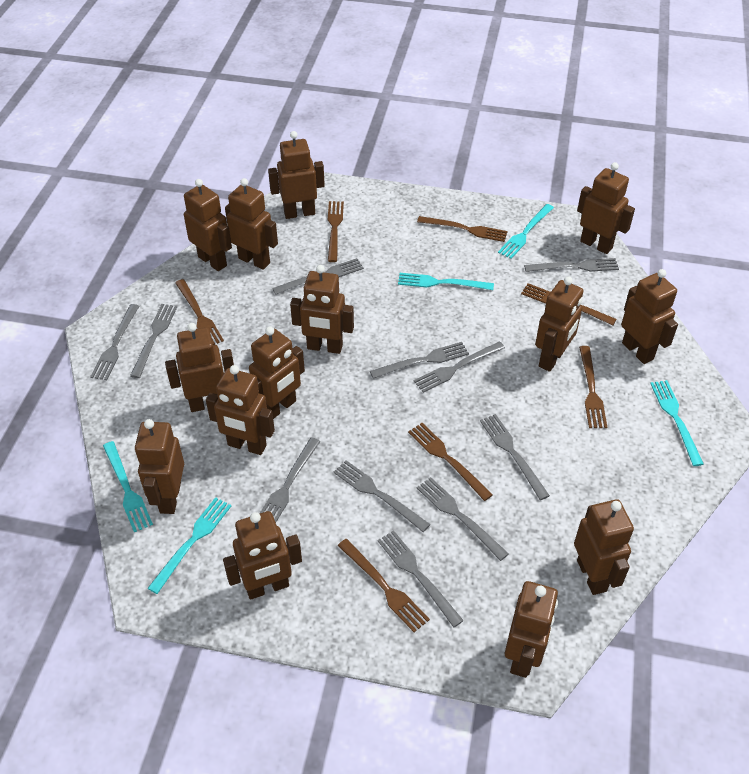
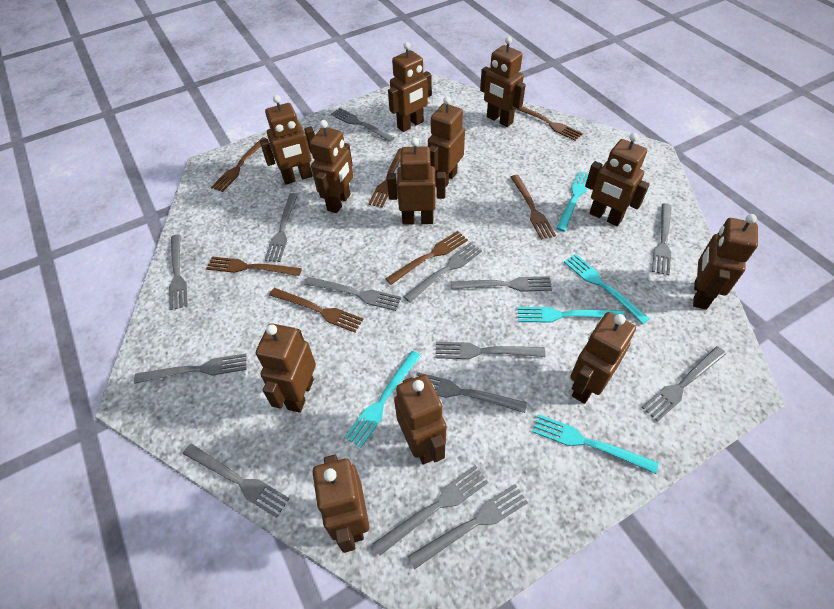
brown robot: [135,419,184,514] [165,323,234,412] [184,179,232,271] [206,365,275,455] [223,511,302,600] [225,178,278,270] [249,326,305,419] [268,131,325,219] [290,265,354,354] [505,581,558,678] [535,277,583,372] [574,499,634,595] [577,162,635,254] [621,269,678,364] = 14 -> [256,323,316,413] [260,95,315,185] [310,120,353,213] [312,455,370,553] [387,138,446,225] [388,42,432,132] [394,375,446,465] [428,96,465,187] [480,36,526,127] [570,312,636,404] [585,133,650,226] [693,214,758,310] = 12
grey fork: [90,304,140,380] [130,304,177,378] [259,437,321,522] [272,258,364,295] [334,460,430,532] [370,342,469,379] [378,530,464,628] [414,342,505,393] [417,477,509,561] [480,414,550,500] [524,258,619,272] = 11 -> [134,353,247,384] [169,235,188,310] [183,443,290,518] [265,193,298,262] [304,277,401,311] [331,108,395,142] [373,465,488,556] [403,242,482,303] [407,484,528,570] [415,372,527,413] [436,342,545,359] [451,276,552,292] [642,346,726,422] [652,203,671,275] = 14

